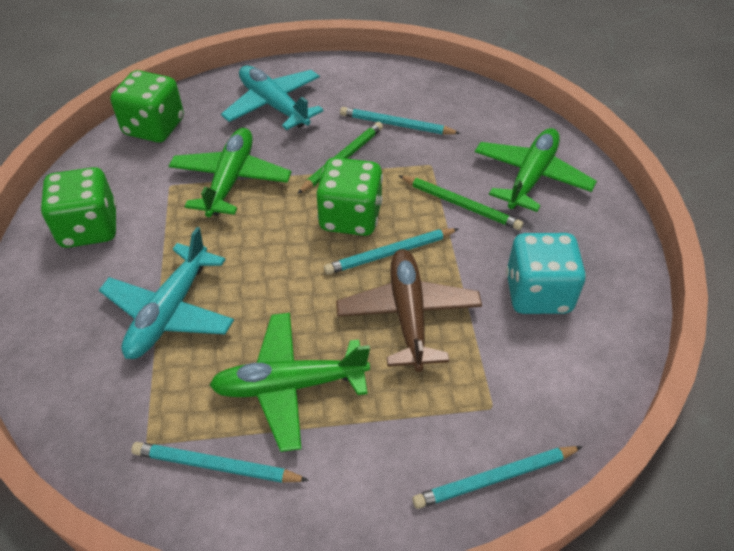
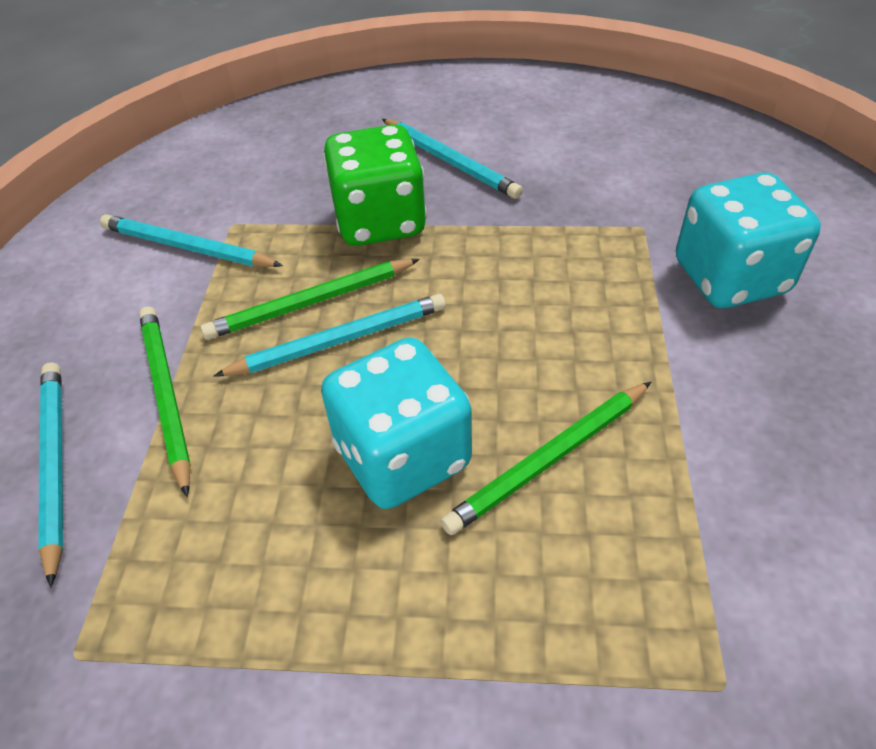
brown plane: [336,249,482,372] = 1 -> none = 0
green dice: [41,167,117,248] [110,70,184,142] [316,157,383,236] = 3 -> [323,124,427,246] = 1
green pencil: [297,122,383,194] [398,175,524,230] = 2 -> [139,306,191,497] [200,259,420,340] [440,382,651,535] = 3
green plane: [169,128,291,217] [210,313,370,452] [475,128,597,212] = 3 -> none = 0
turquoise dice: [506,233,586,314] = 1 -> [321,337,472,509] [676,172,821,308] = 2
turquoise plane: [99,227,234,359] [221,66,324,130] = 2 -> none = 0

